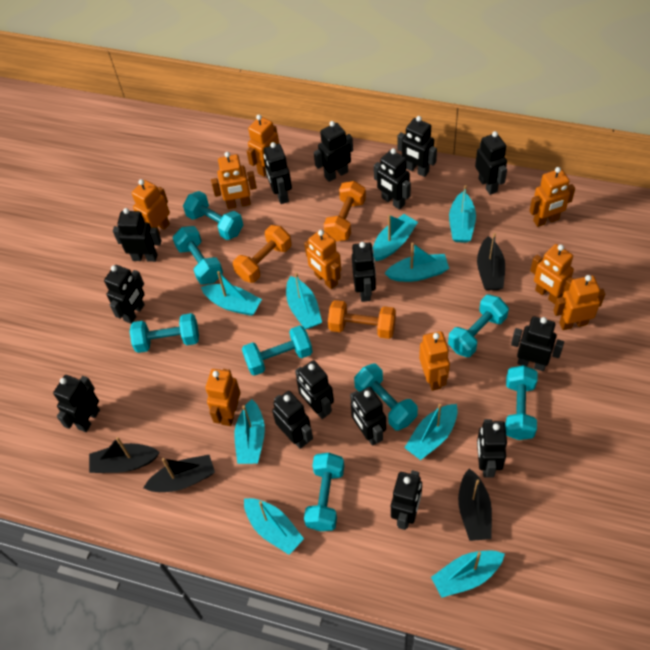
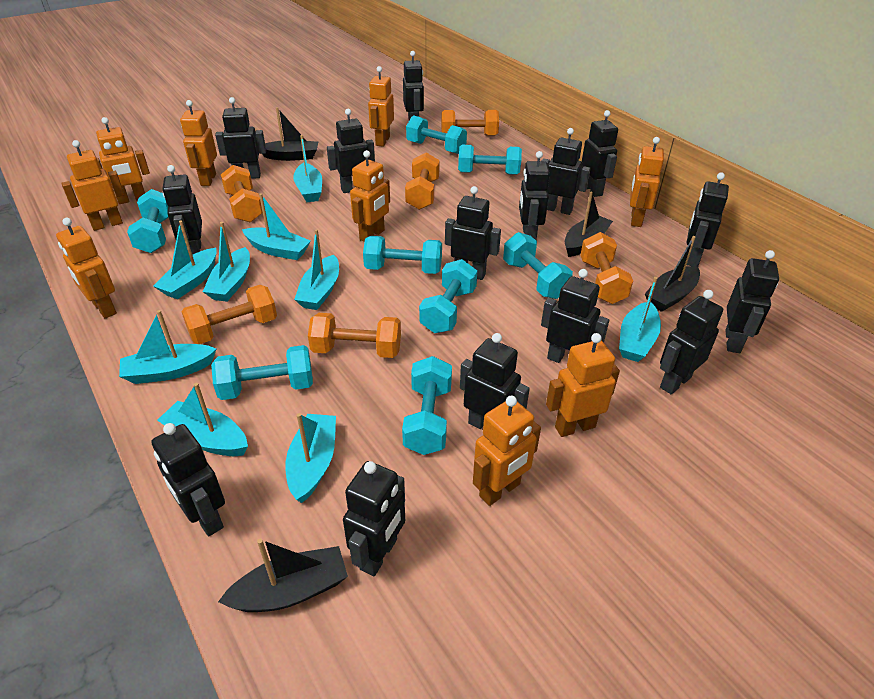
orange dumbbell: [233,225,292,283] [323,181,366,241] [328,300,396,339] = 3 -> [182,285,277,344] [221,165,263,222] [308,313,401,358] [405,153,440,210] [441,110,499,136] [580,232,633,304] = 6

